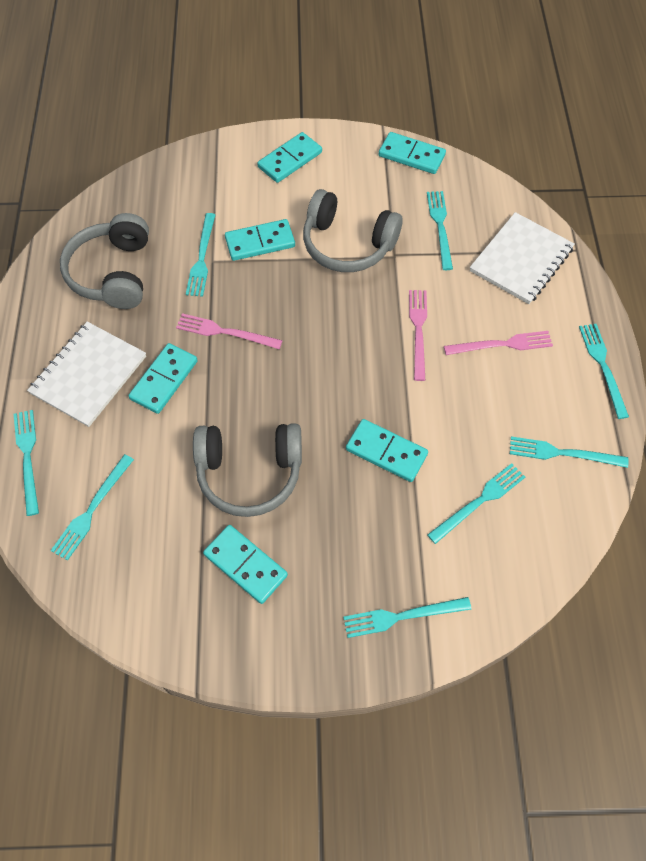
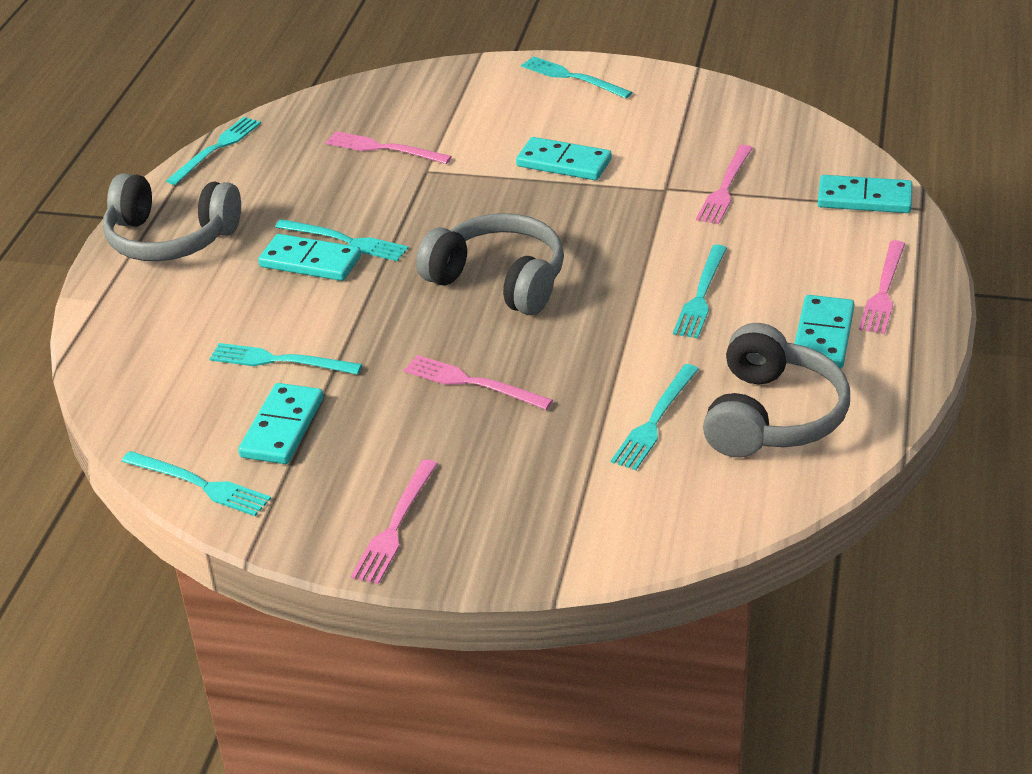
pink fork: [176,313,283,349] [409,290,427,381] [444,331,553,355] = 3 -> [326,131,452,164] [351,459,438,584] [404,355,553,410] [696,145,753,224] [859,240,905,334] = 5
turquoise domino: [129,343,198,414] [203,525,288,604] [225,219,295,261] [257,132,322,183] [346,419,428,482] [379,132,446,174] = 6 -> [238,383,323,464] [258,234,361,281] [516,137,612,180] [795,295,854,369] [818,175,912,213] = 5
turquoise fork: [14,410,39,516] [51,454,134,561] [186,213,216,297] [343,597,471,638] [427,191,453,270] [427,463,525,544] [510,436,629,468] [579,324,629,419] = 8 -> [121,451,271,516] [166,117,261,185] [209,343,362,375] [275,219,408,261] [521,56,633,99] [611,364,699,470] [673,245,727,338] = 7
white notebook: [27,322,146,427] [470,212,575,304] = 2 -> none = 0

